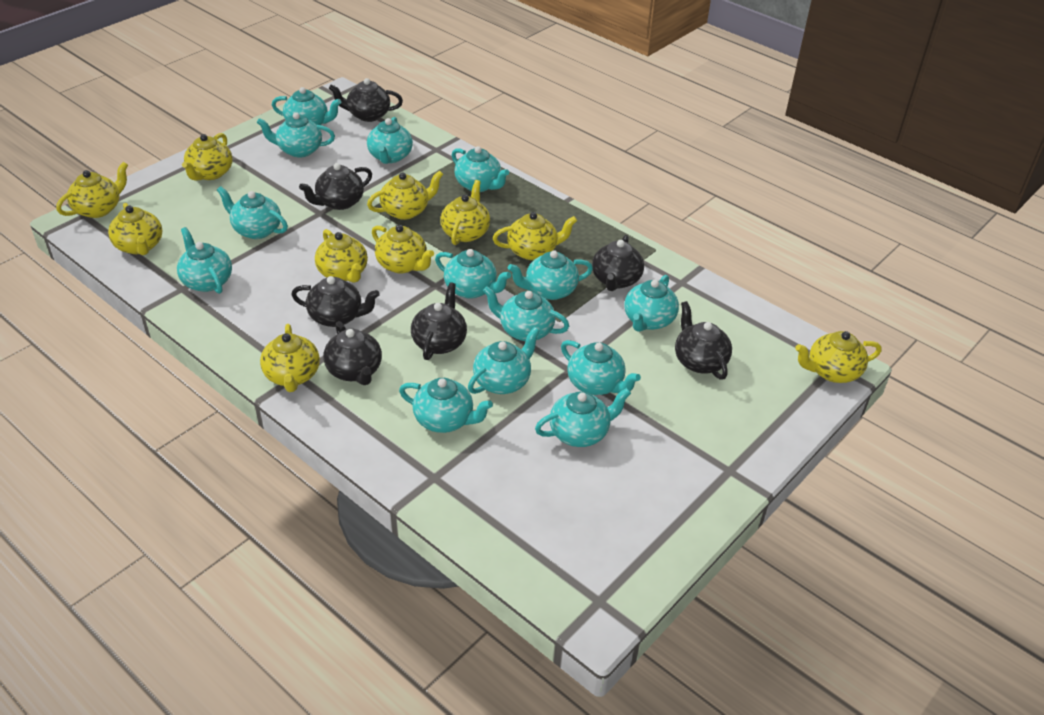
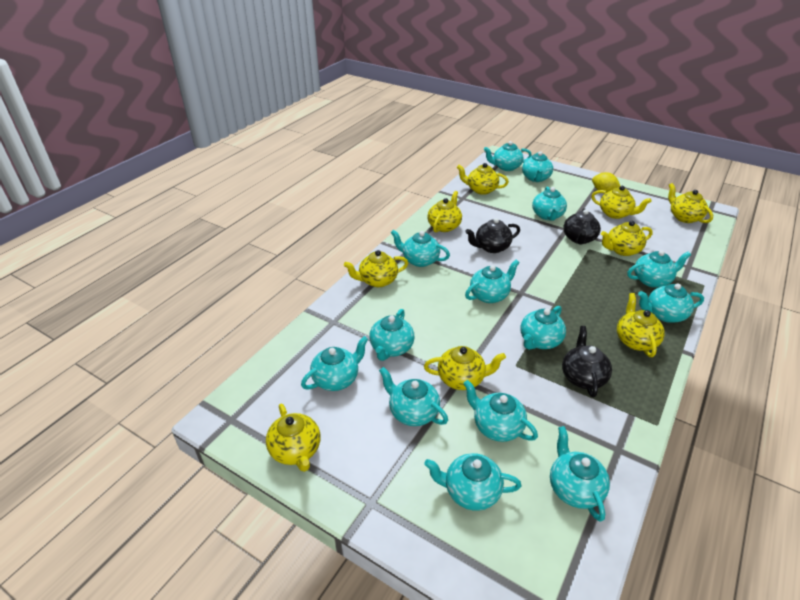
black teapot: [291,276,380,327] [299,163,372,210] [323,321,382,385] [329,78,403,122] [411,282,467,360] [592,235,644,291] [675,301,732,380] = 7 -> [465,218,520,253] [562,326,612,398] [563,208,601,245] = 3
yellow lemon: none = 0 -> [592,172,620,193] = 1
yellow teapot: [56,162,128,218] [108,203,162,255] [182,133,233,180] [260,324,320,392] [315,229,368,283] [367,171,443,220] [372,225,434,274] [440,180,490,245] [493,212,577,260] [795,331,882,383] = 10 -> [266,404,320,472] [344,250,408,287] [424,346,506,390] [427,191,462,233] [457,163,509,195] [591,186,652,219] [601,221,653,256] [617,293,665,357] [668,183,713,223] = 9

